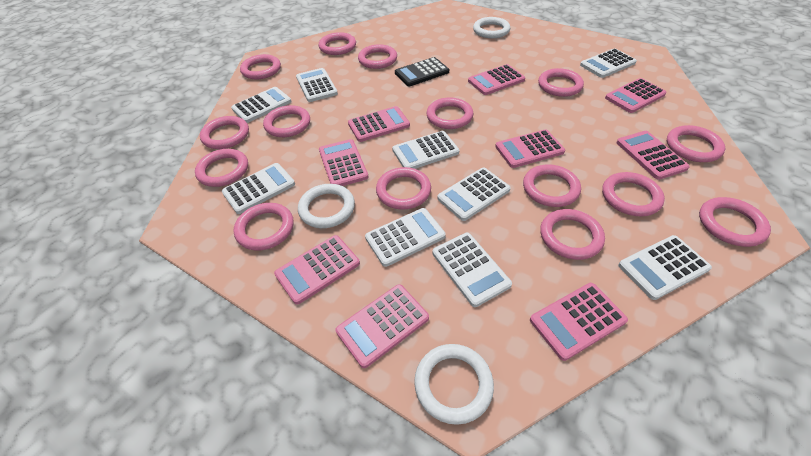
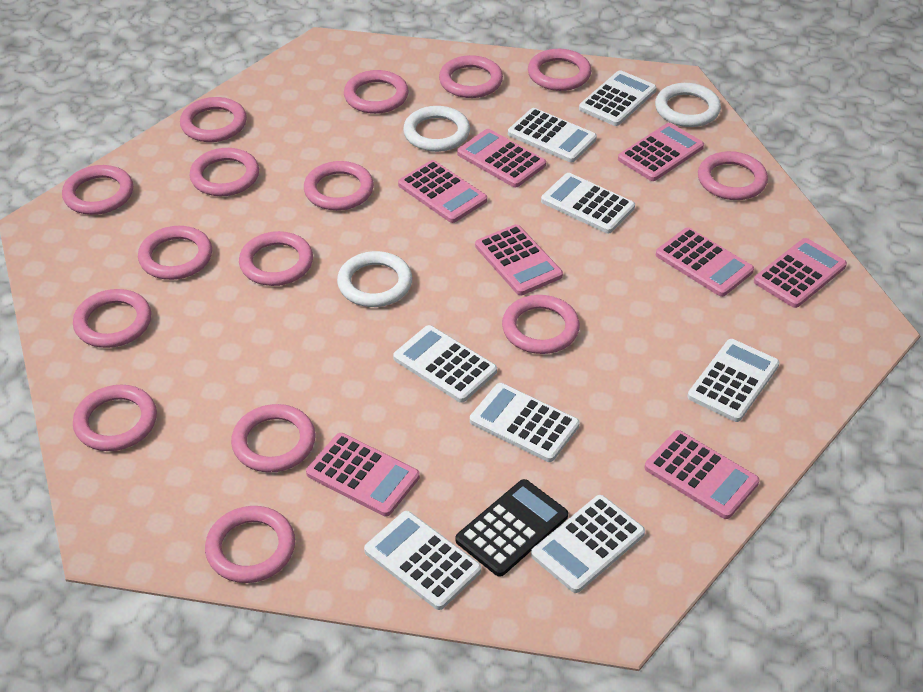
pink calculator: [274,235,360,305] [319,139,369,186] [336,284,429,368] [348,106,410,142] [468,64,525,95] [495,129,565,168] [530,283,628,361] [605,78,667,113] [616,131,690,180] = 9 -> [306,433,420,516] [398,160,487,223] [457,129,546,187] [475,224,563,295] [618,123,704,181] [644,430,759,519] [656,227,754,297] [754,238,847,308] = 8
white calculator: [222,163,295,214] [231,87,291,123] [296,68,338,102] [365,208,446,267] [392,131,459,169] [432,233,512,307] [437,168,511,221] [580,48,637,78] [618,235,712,300] = 9 -> [364,511,481,610] [393,325,497,403] [470,383,580,462] [508,108,597,162] [531,495,645,593] [541,173,635,233] [579,70,657,126] [688,339,780,422] = 8

